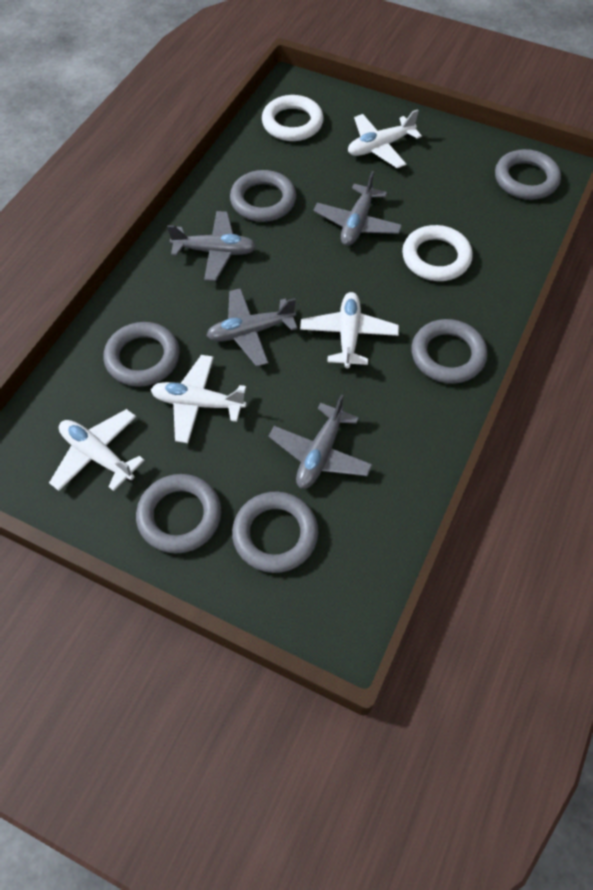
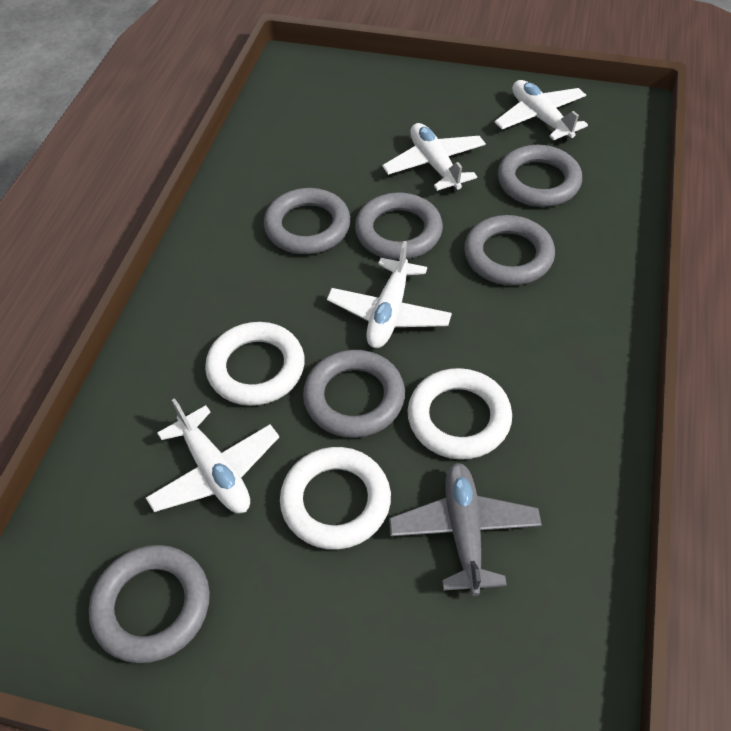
grey plane: [167,211,256,281] [206,288,298,367] [268,394,373,489] [313,171,402,246] = 4 -> [389,463,542,596] = 1
white ring: [262,95,324,141] [402,225,473,281] = 2 -> [205,322,305,406] [280,447,391,550] [407,368,512,460] = 3

